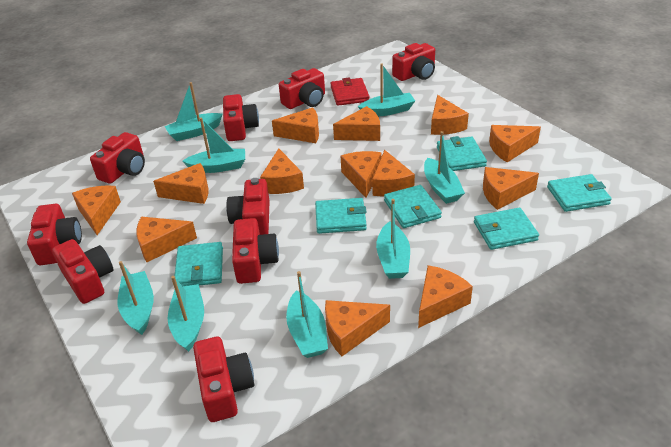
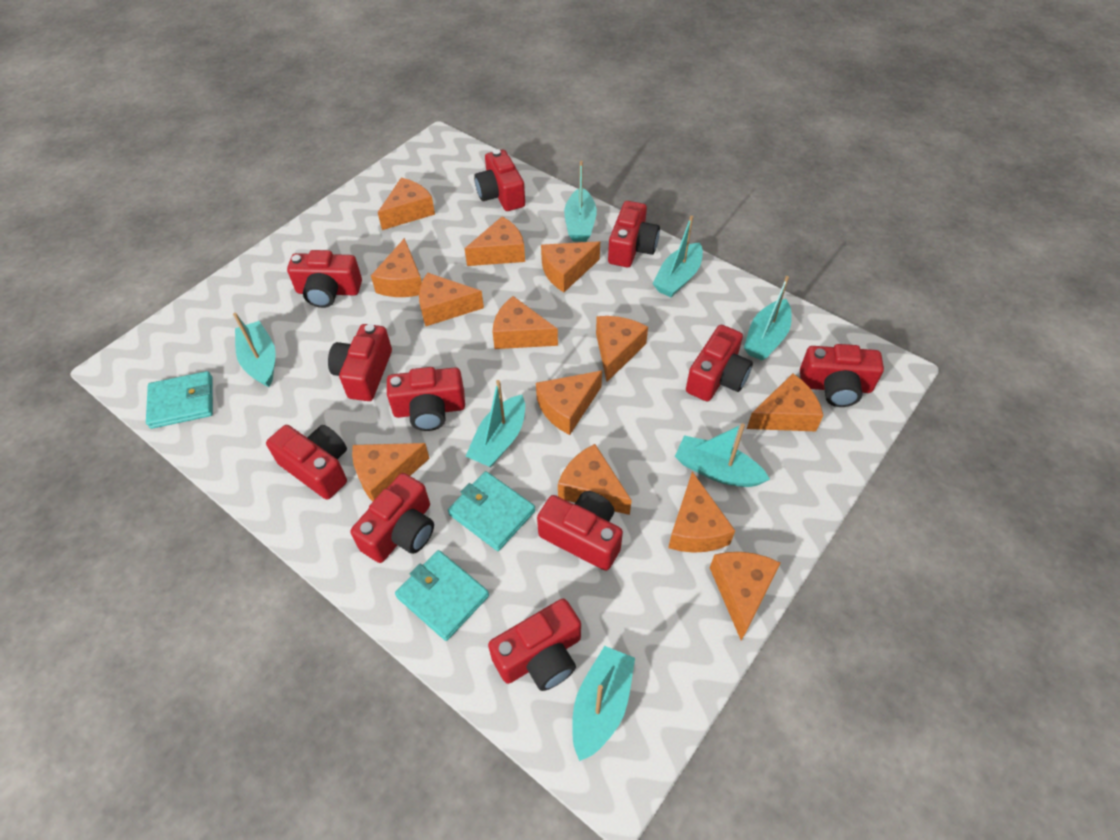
red camera: [27,204,82,265] [52,239,113,304] [90,132,145,184] [193,336,254,422] [223,94,259,141] [226,178,270,235] [232,218,279,284] [279,68,325,109] [392,43,435,81] = 9 -> [266,425,347,500] [287,250,362,308] [328,324,392,401] [350,473,434,563] [387,367,465,431] [474,149,525,211] [488,599,581,691] [537,491,623,571] [608,201,660,267] [686,325,753,401] [800,344,884,407] = 11
red wallet: [330,78,370,106] = 1 -> none = 0
turquoise boat: [118,261,154,335] [164,82,222,141] [168,276,204,352] [182,118,245,173] [286,271,328,358] [358,63,415,116] [376,199,410,279] [424,131,465,204] = 8 -> [233,313,276,387] [466,380,525,467] [564,161,597,242] [572,646,635,761] [653,215,703,297] [675,423,770,487] [744,276,792,361] = 7
turquoise wallet: [174,242,223,286] [315,198,367,234] [384,185,442,228] [437,136,487,171] [474,208,539,250] [547,174,612,212] = 6 -> [146,371,213,429] [395,550,489,641] [448,471,535,551] = 3

